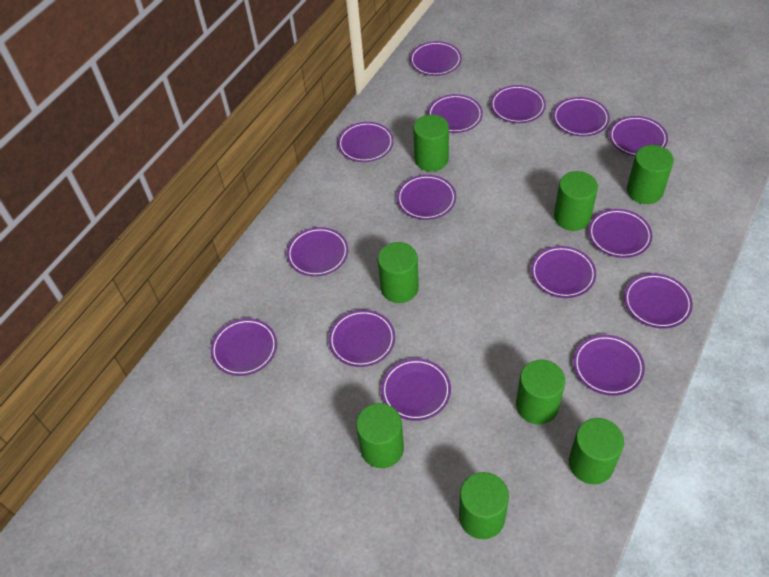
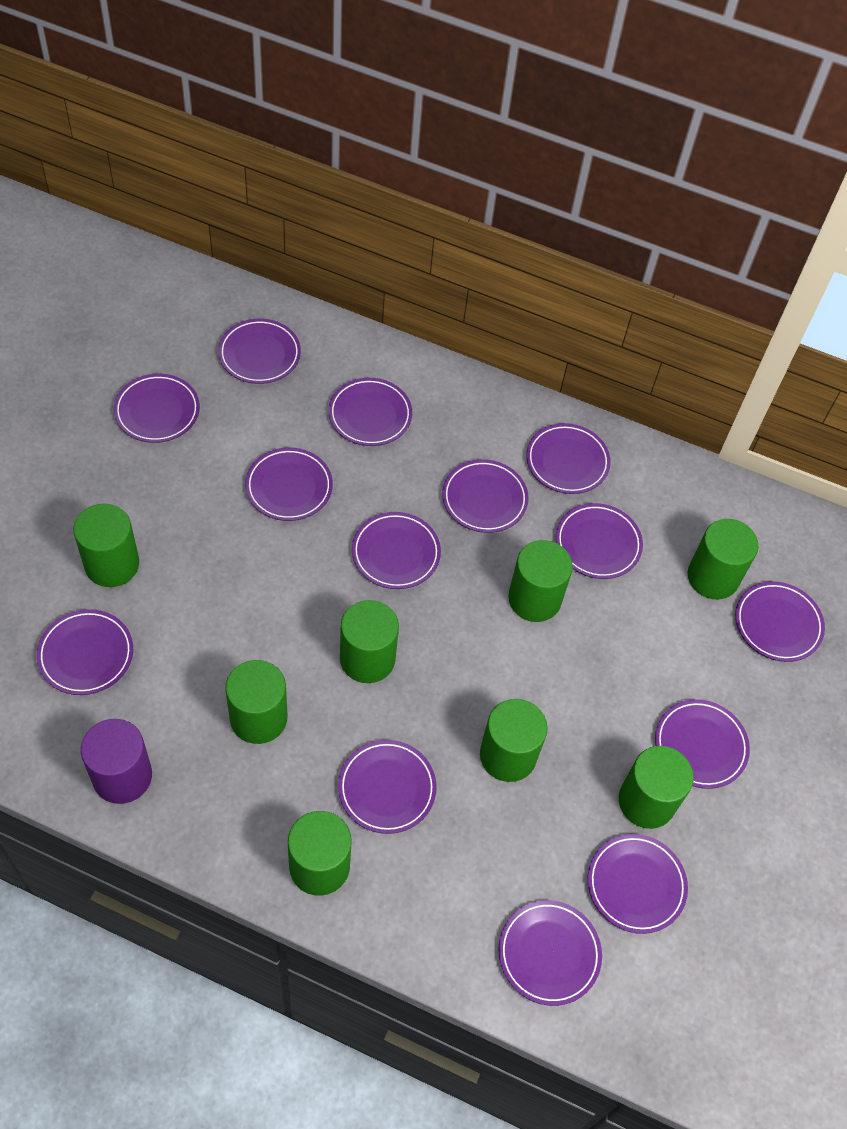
purple cylinder: none = 0 -> [81,719,152,804] = 1
purple plate: [211,318,277,376] [287,227,348,277] [329,310,395,367] [338,122,394,162] [381,358,451,421] [397,175,456,220] [410,41,462,76] [428,94,483,133] [491,85,546,123] [531,246,596,298] [553,97,610,136] [573,335,645,396] [588,209,652,258] [609,116,668,156] [624,273,693,329] = 15 -> [36,609,133,695] [113,373,200,443] [218,319,301,384] [245,447,333,521] [328,378,412,446] [338,740,437,834] [352,512,441,589] [442,459,529,533] [498,900,602,1006] [526,423,611,494] [556,503,643,579] [588,834,688,934] [655,699,750,789] [735,581,825,662] = 14

